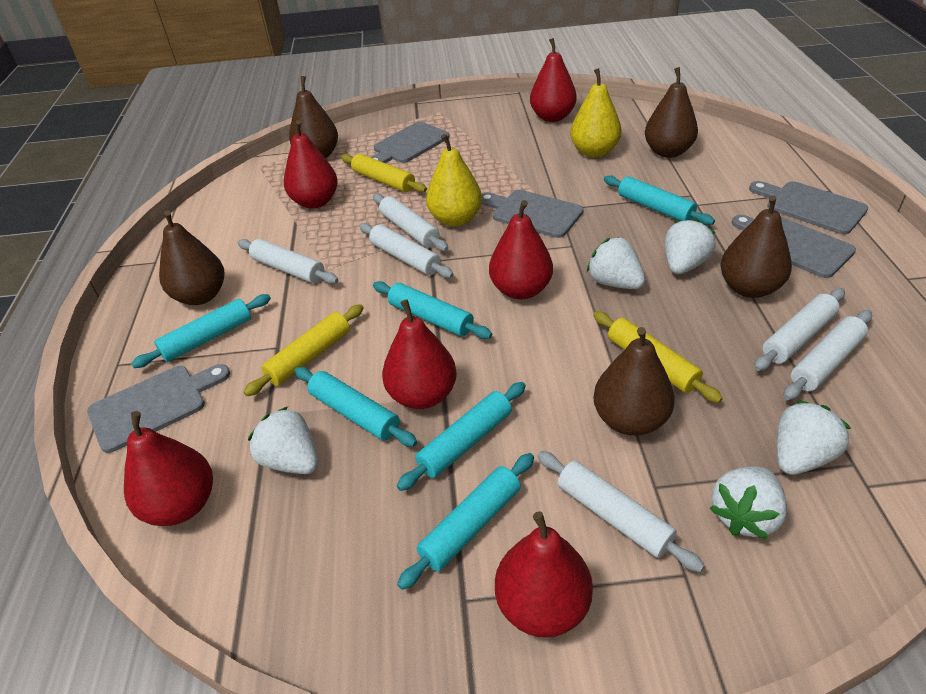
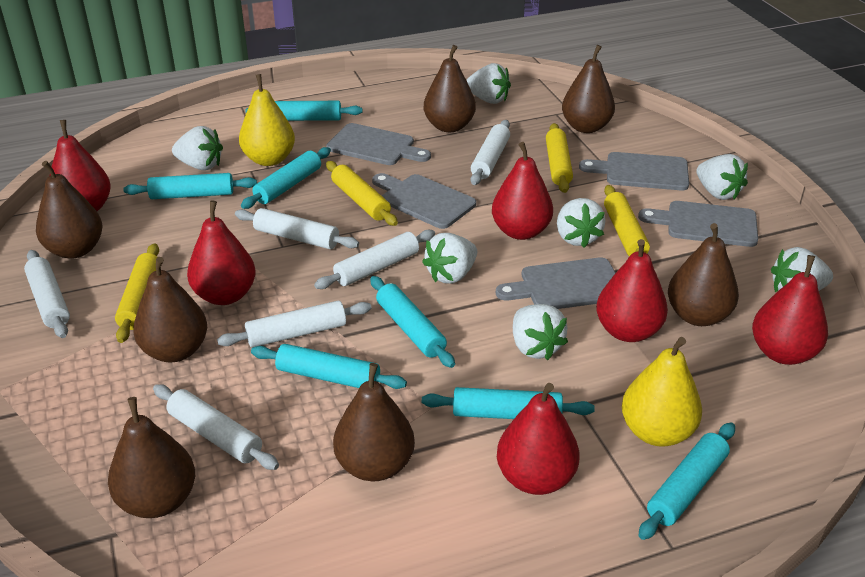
brown pear: [159,210,224,305] [289,76,338,158] [593,327,675,436] [645,67,698,158] [720,195,792,298] = 5 -> [36,161,102,259] [108,397,195,518] [133,257,207,362] [333,363,415,481] [424,45,476,132] [562,45,615,133] [668,223,739,326] = 7
turquoise rolling pin: [131,294,271,368] [294,367,417,447] [373,281,492,339] [397,382,526,491] [397,453,534,590] [604,175,715,225] = 6 -> [123,173,257,199] [241,147,331,209] [245,101,362,121] [251,344,407,389] [370,276,455,368] [422,387,595,419] [638,422,735,540] = 7
white strawberry: [248,407,319,474] [587,237,645,289] [665,218,716,274] [710,466,787,539] [777,400,851,475] = 5 -> [172,126,223,170] [422,233,477,284] [466,63,511,104] [513,304,568,360] [557,198,605,248] [696,154,748,200] [771,247,833,292] = 7
yellow rolling pin: [244,304,363,396] [341,154,427,193] [593,311,723,403] = 3 -> [115,243,159,343] [326,161,398,226] [546,123,573,193] [604,185,650,256] = 4

